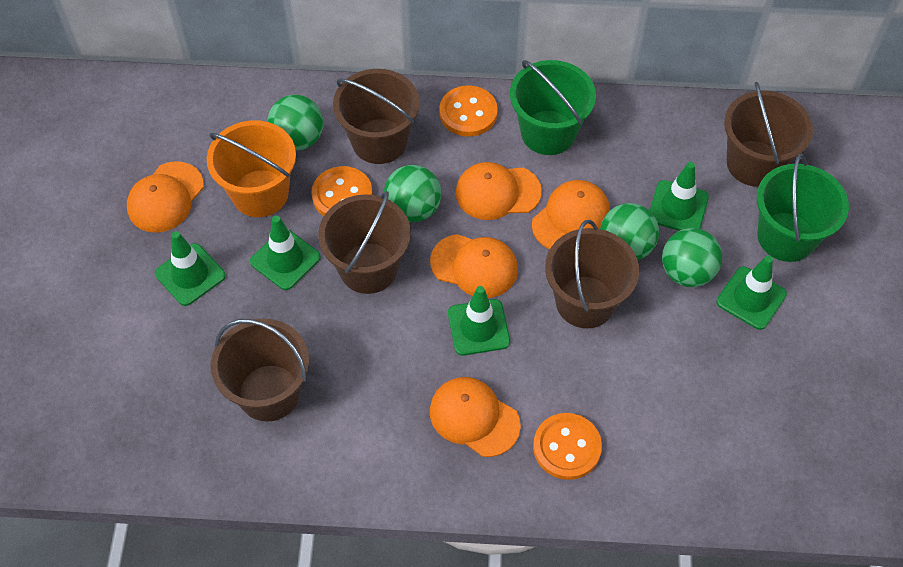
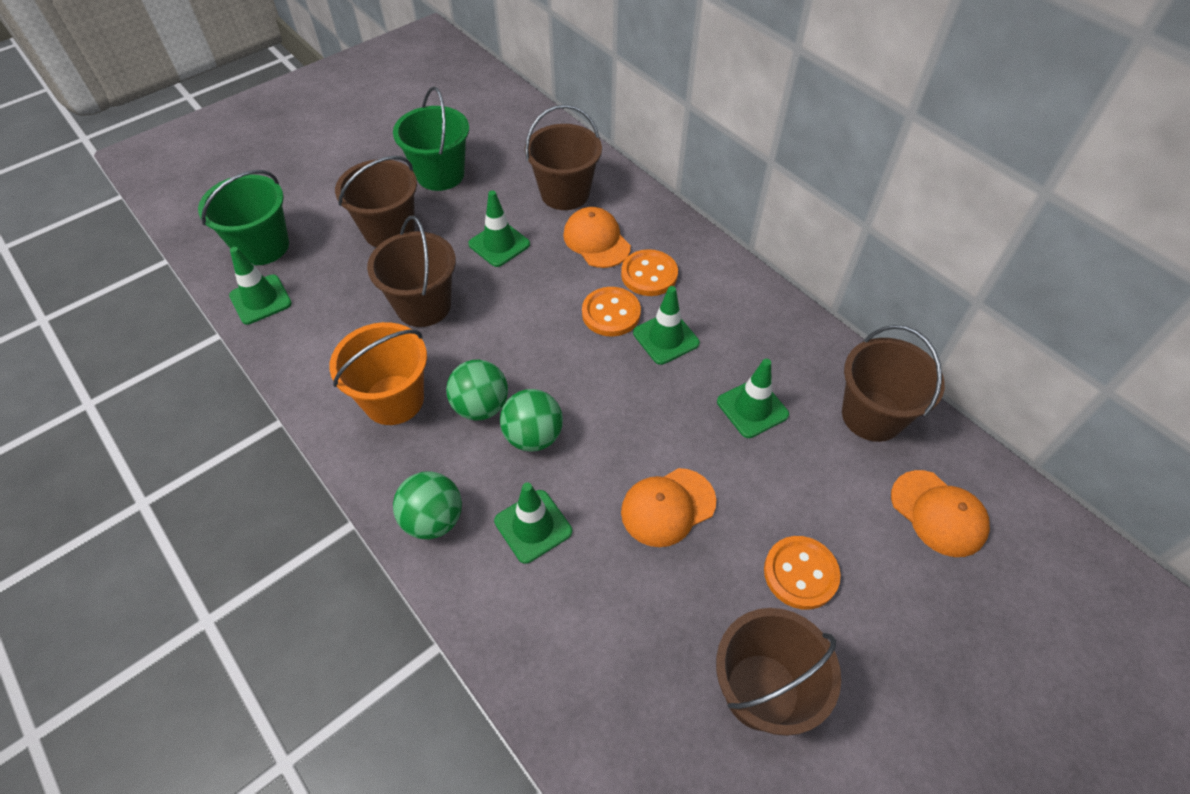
green ball: [267,95,323,151] [384,165,441,222] [600,203,659,260] [662,228,722,287] = 4 -> [393,472,462,539] [446,360,508,421] [500,389,563,452] = 3
orange cap: [127,161,204,233] [430,234,518,298] [430,377,521,457] [456,162,542,220] [532,180,610,250] = 5 -> [563,207,631,268] [621,468,716,547] [891,470,990,557] = 3

